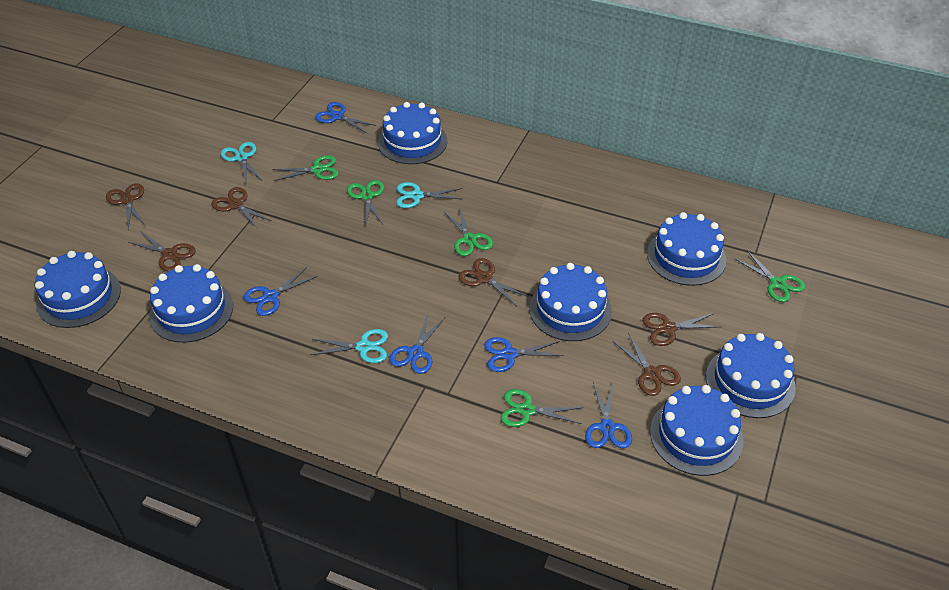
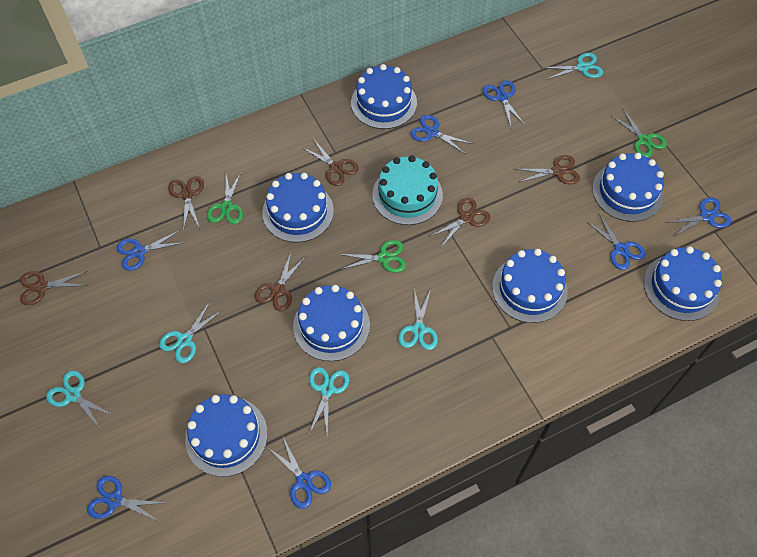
blue scissors: [244,267,317,316] [315,102,376,133] [389,313,445,374] [484,337,564,372] [585,382,632,448] = 5 -> [87,476,166,522] [116,230,185,271] [267,437,331,509] [411,115,473,154] [483,80,525,127] [586,214,645,270] [665,197,731,236] = 7
green scissors: [272,155,339,181] [347,180,384,224] [444,208,493,256] [501,389,584,427] [734,250,805,302] = 5 -> [207,171,243,224] [339,240,406,273] [612,109,667,157] = 3
turquoise cake: none = 0 -> [372,155,443,225] = 1
turquoise scissors: [221,142,262,182] [310,329,388,363] [396,182,462,208] = 3 -> [46,371,114,428] [159,302,223,363] [309,367,349,437] [398,289,438,350] [542,53,603,79] = 5

